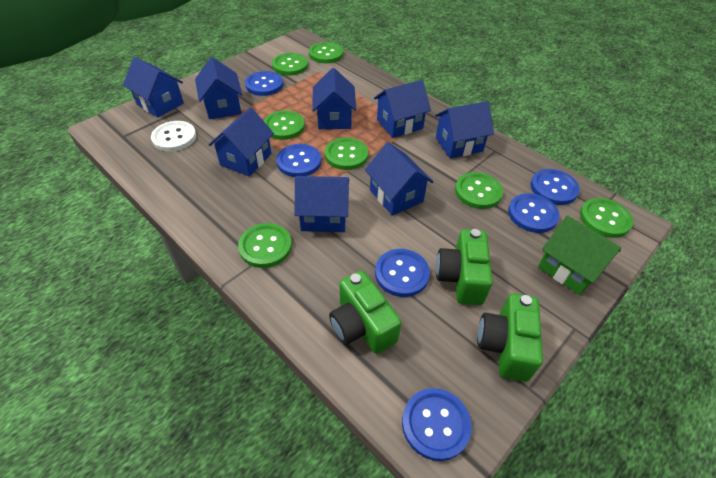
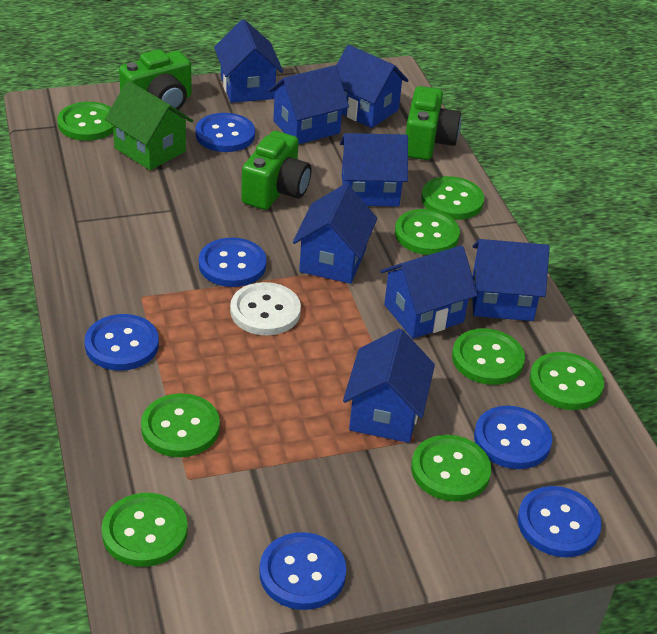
green button: [238,223,292,268] [264,110,305,140] [272,53,308,75] [309,42,343,63] [325,137,368,170] [455,172,503,209] [580,198,633,238] = 7 -> [57,102,113,141] [101,493,188,567] [141,393,220,457] [395,209,460,255] [411,435,491,502] [421,176,484,220] [452,328,525,385] [529,352,604,410] = 8

